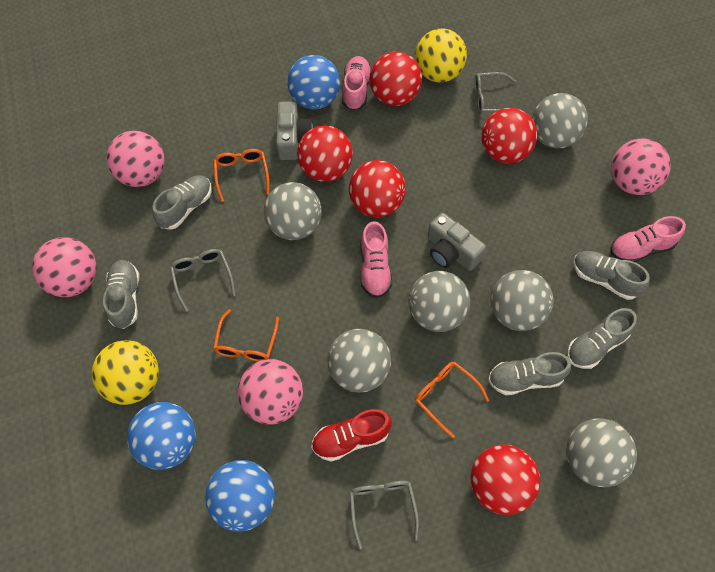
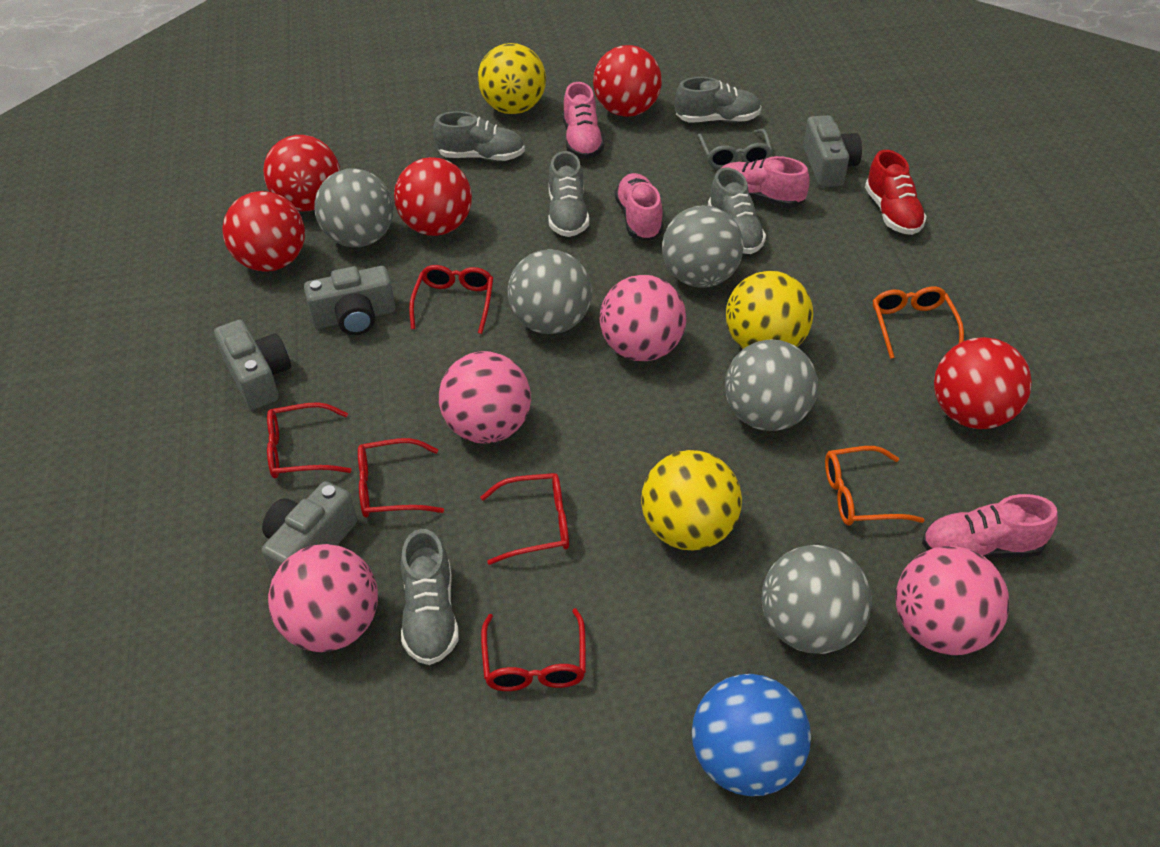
blue ball: [127,402,196,470] [205,460,275,532] [287,55,340,109] = 3 -> [692,674,811,796] = 1
grey ball: [264,182,322,240] [327,329,391,393] [409,271,470,332] [491,270,553,331] [532,93,588,148] [566,418,637,487] = 6 -> [314,168,394,247] [508,249,592,334] [662,206,744,288] [725,340,818,431] [762,545,872,654] = 5
grey camera: [276,101,313,160] [428,213,486,271] = 2 -> [214,320,291,410] [262,481,357,577] [304,266,396,335] [803,115,862,187] = 4
grey glasses: [170,249,235,312] [349,481,419,549] [475,72,516,114] = 3 -> [698,129,773,169] = 1
orange glasses: [213,309,279,362] [214,149,269,202] [415,361,489,438] = 3 -> [825,446,924,526] [873,286,964,359] = 2
pink shoe: [342,56,372,110] [361,221,392,298] [610,216,686,263] = 3 -> [563,82,604,159] [615,173,664,241] [720,156,810,208] [922,494,1058,559] = 4
red glasses: none = 0 -> [267,402,351,479] [358,438,444,518] [409,265,493,334] [480,473,569,565] [481,608,586,691] = 5
yellow ball: [92,340,159,405] [415,29,467,82] = 2 -> [478,43,546,114] [641,450,742,551] [726,271,813,349] = 3

